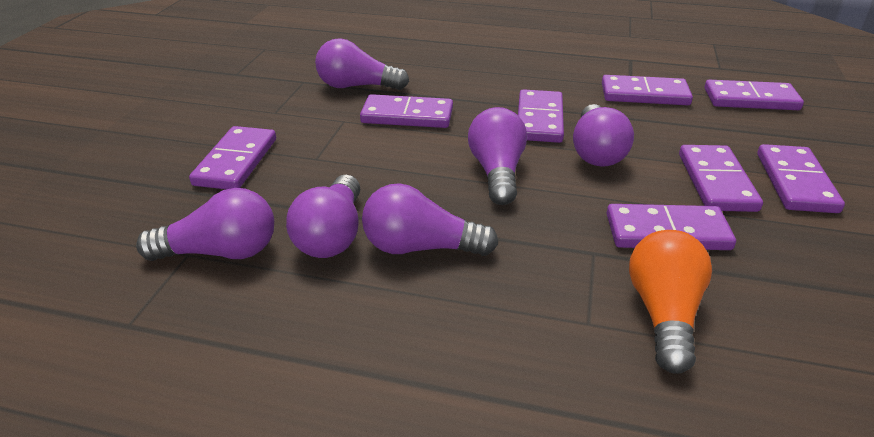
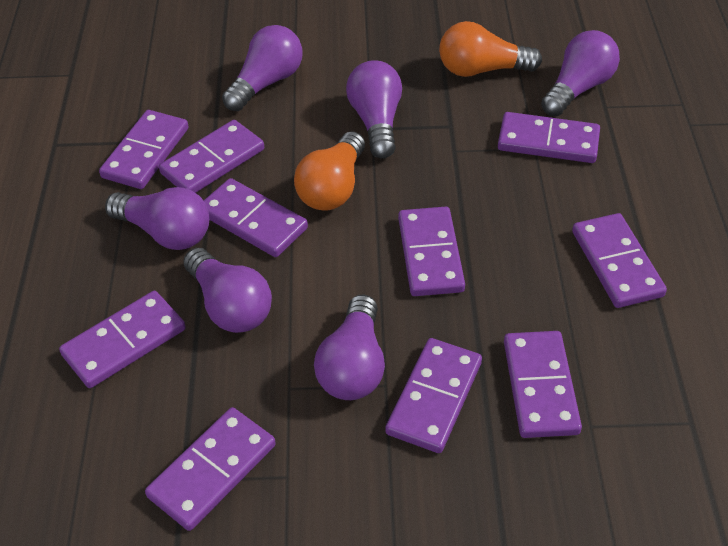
orange light bulb: [629,230,712,374] = 1 -> [294,131,365,211] [439,21,542,77] = 2
purple domino: [189,126,276,189] [360,94,453,128] [518,89,564,143] [602,75,693,105] [607,204,736,250] [679,145,763,212] [704,80,804,110] [757,144,845,213] = 8 -> [59,291,186,388] [99,110,189,189] [145,407,276,531] [159,120,264,193] [203,178,308,257] [385,338,482,453] [398,207,465,296] [498,112,600,163] [504,331,582,438] [572,213,667,308] = 10

